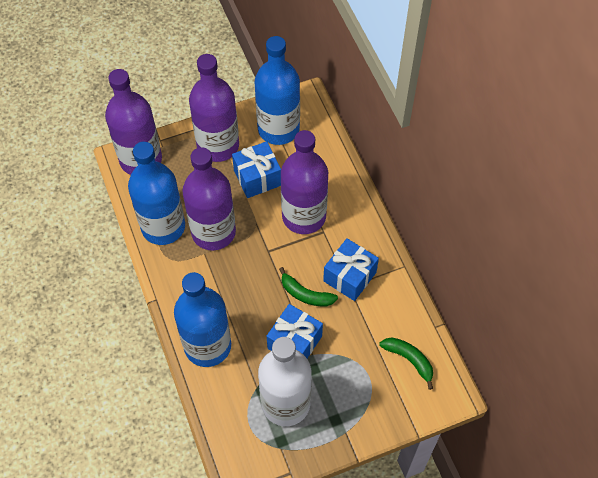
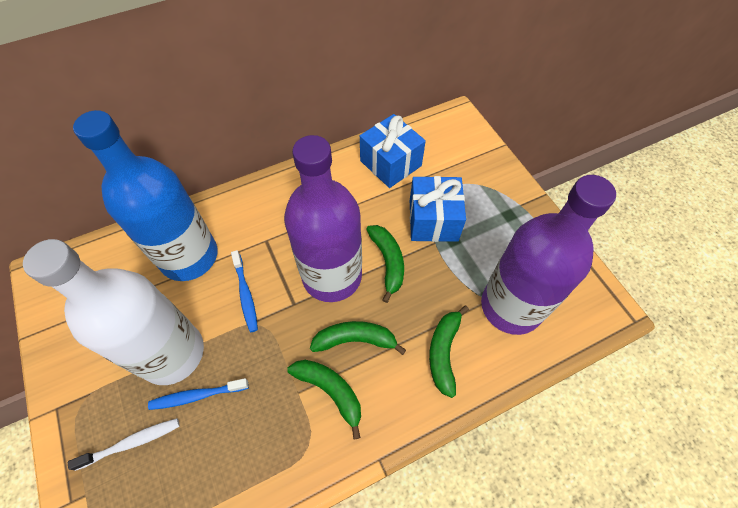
blue bottle: [128,142,185,245] [174,272,231,367] [254,36,300,145] = 3 -> [73,110,218,281] = 1
blue gift: [232,141,281,198] [267,304,323,358] [323,238,379,301] = 3 -> [360,114,426,188] [410,176,466,242] = 2
blue toothbrush: none = 0 -> [148,378,249,410] [231,250,258,332] = 2
green banana: [279,267,338,306] [379,338,433,390] = 2 -> [287,360,361,439] [310,321,406,355] [366,225,404,303] [429,306,469,398] = 4
purple bottle: [105,69,162,175] [182,147,236,251] [189,54,239,162] [281,130,328,234] = 4 -> [284,135,362,302] [481,175,616,335] = 2
white toothbrush: none = 0 -> [68,418,180,471] = 1

